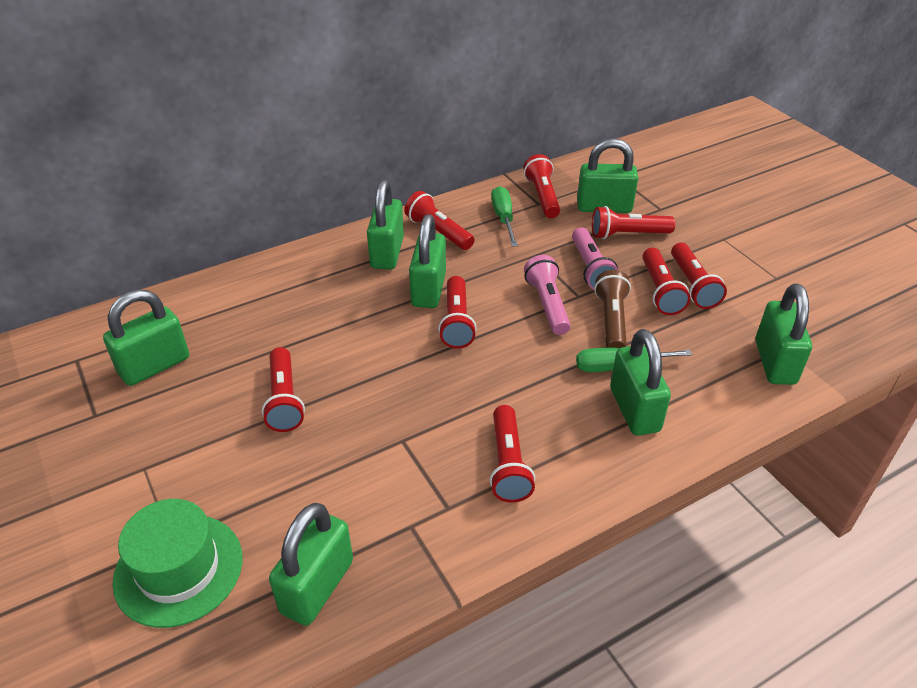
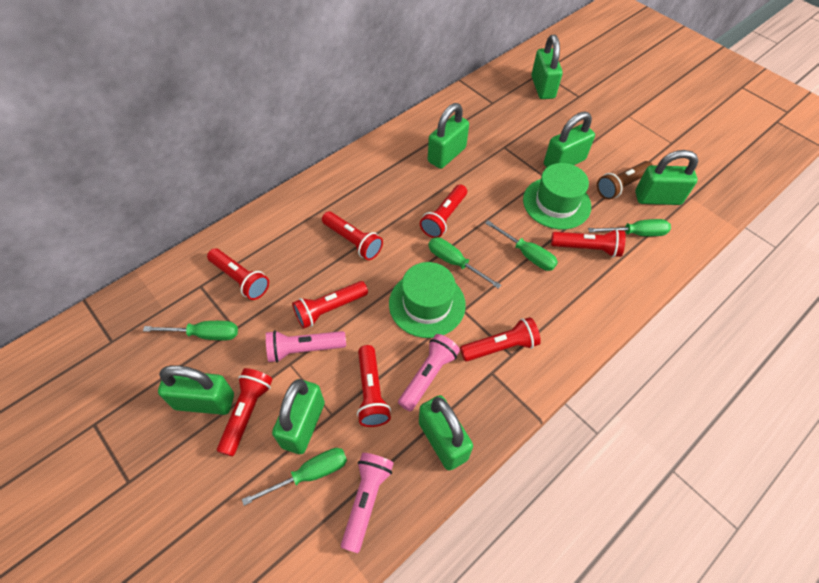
green hat: [112,499,243,628] = 1 -> [389,262,466,338] [523,163,591,229] = 2
green screwdriver: [491,186,518,247] [576,348,692,372] = 2 -> [143,321,238,340] [242,448,347,506] [428,237,501,289] [485,220,558,271] [588,219,671,236] = 5
pink flashlight: [524,255,571,335] [572,227,618,290] = 2 -> [266,330,346,363] [341,453,394,553] [398,334,460,412] = 3

